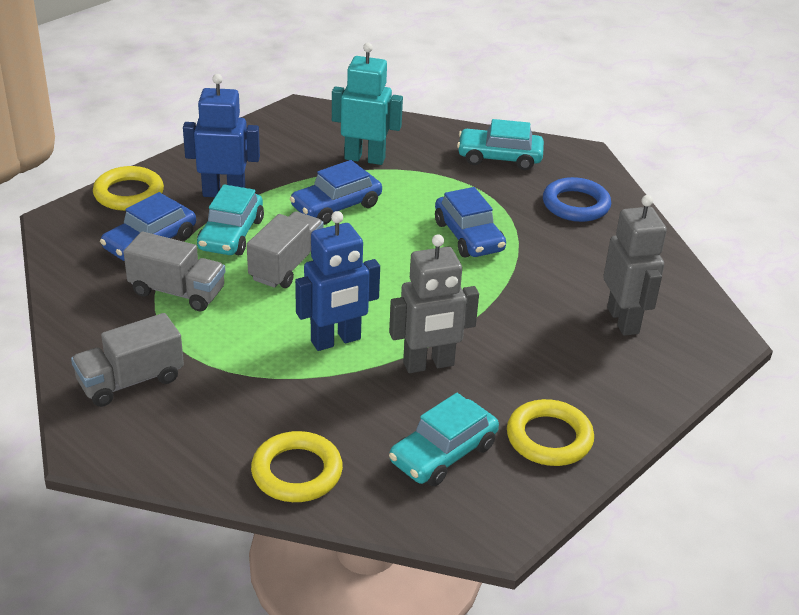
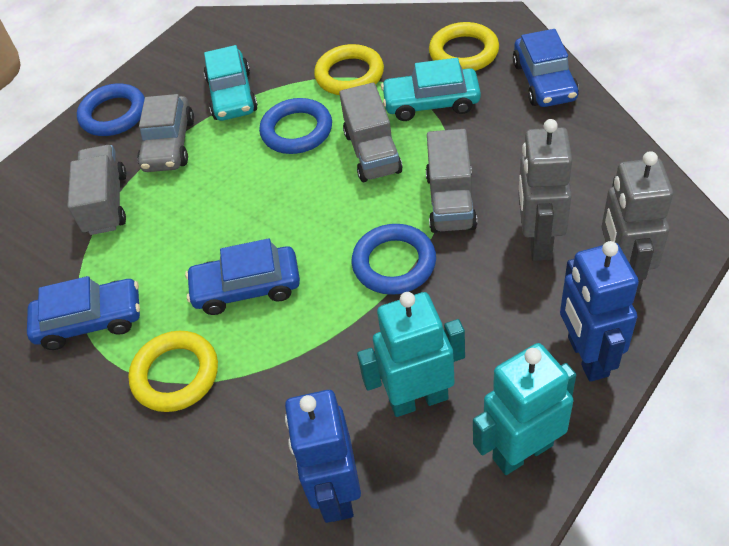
blue ring: [543,177,611,222] = 1 -> [77,83,145,136] [259,98,332,154] [352,224,436,295] = 3
grey car: none = 0 -> [137,94,194,172] = 1
turquoise car: [197,185,264,255] [389,393,499,486] [457,119,544,170] = 3 -> [204,45,258,121] [381,58,481,121] = 2
turquoise robot: [332,43,403,165] = 1 -> [357,292,465,417] [473,343,576,475] = 2

